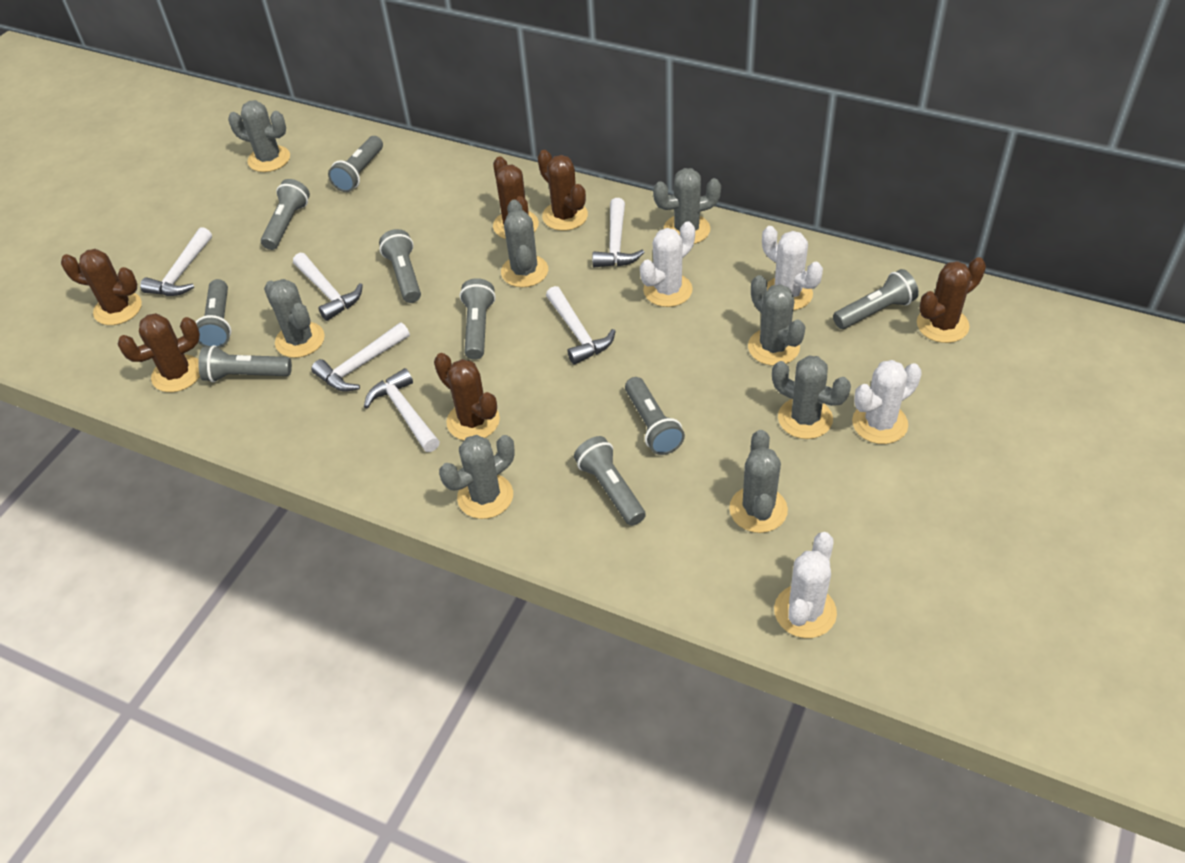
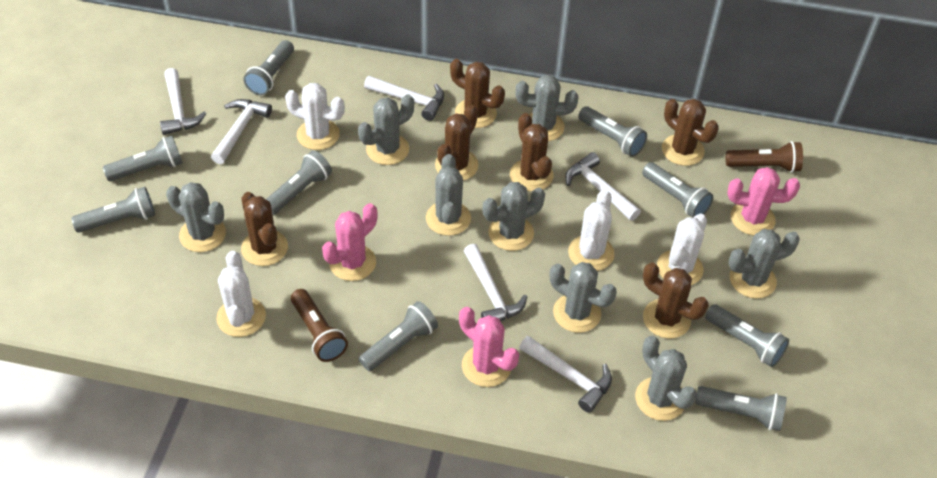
brown flashlight: none = 0 -> [291,289,348,362] [726,141,803,173] = 2
pink cactus: none = 0 -> [322,203,378,281] [459,307,519,387] [728,167,800,235] = 3

